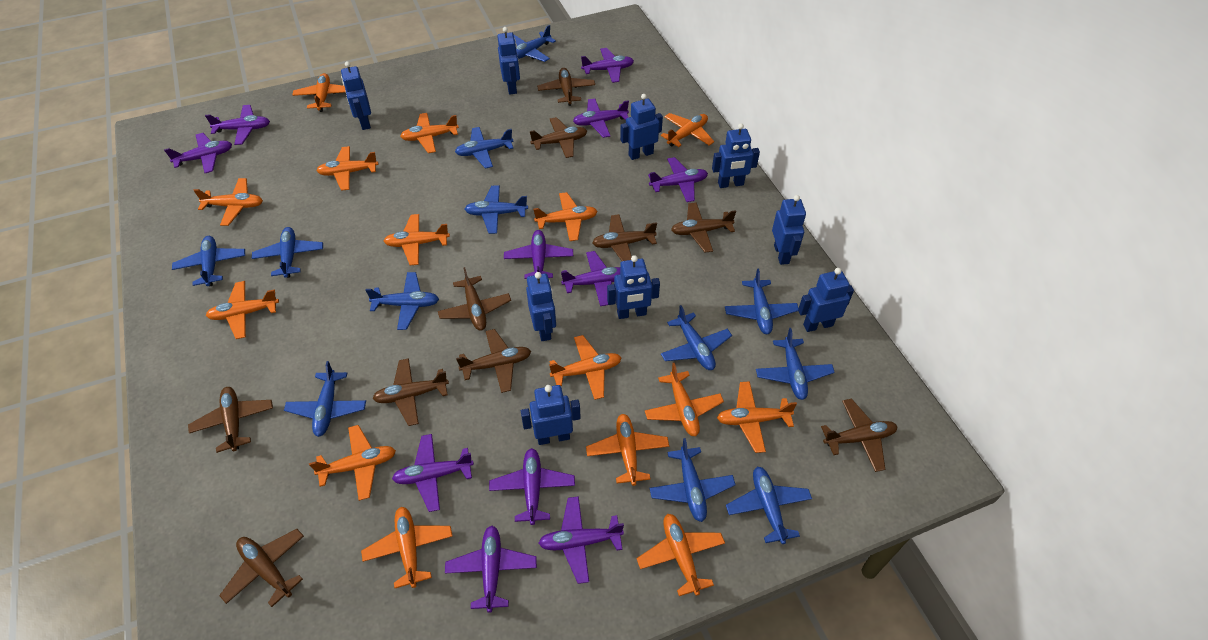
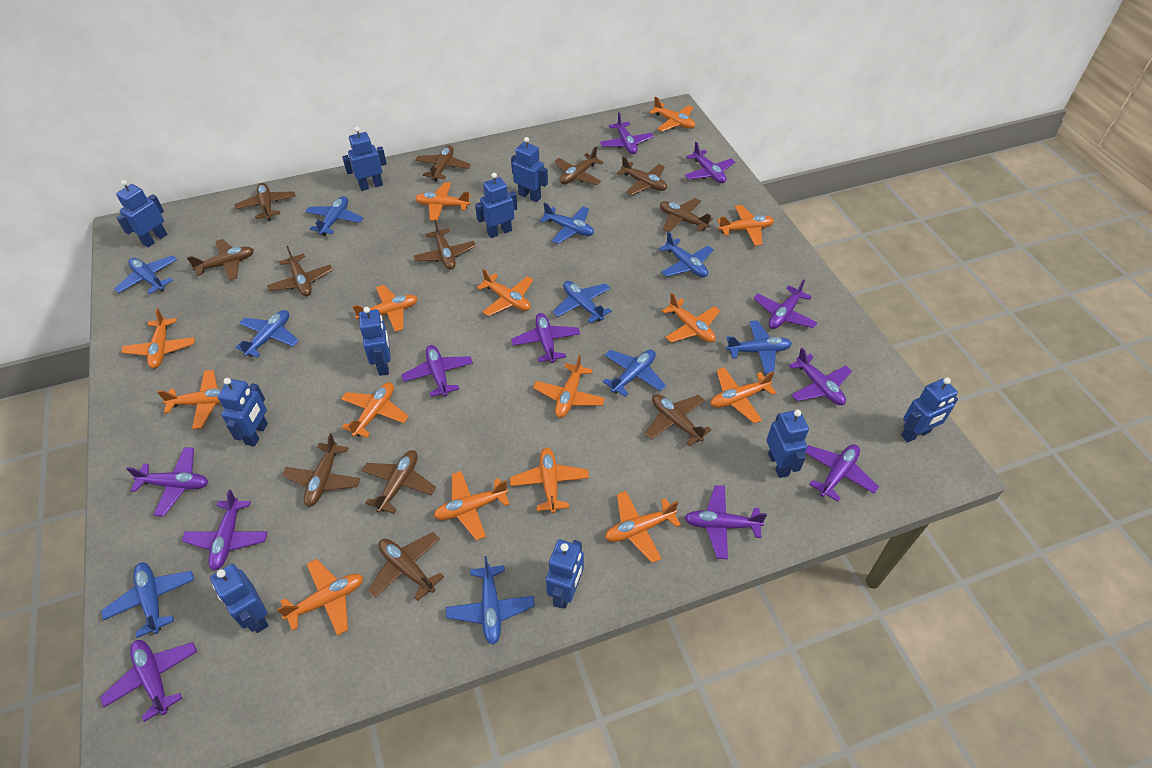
blue plane: [172,236,245,287] [252,227,323,278] [284,361,366,437] [365,272,439,330] [455,127,513,169] [465,185,528,234] [514,25,556,62] [650,438,736,522] [661,305,732,370] [725,269,799,334] [726,467,812,544] [756,328,834,400] = 12 -> [101,562,194,638] [114,255,177,294] [235,310,299,358] [305,196,363,236] [446,556,535,645] [540,202,594,244] [553,281,612,323] [603,350,666,397] [659,232,714,277] [726,320,792,374] = 10
blue robot: [341,61,371,130] [497,27,520,94] [521,385,581,445] [526,272,556,341] [607,255,660,319] [620,94,663,160] [712,123,760,188] [772,195,806,265] [798,268,854,332] = 9 -> [116,180,167,247] [210,564,269,633] [217,378,268,446] [342,127,387,191] [359,307,391,376] [475,173,517,238] [511,137,548,202] [546,539,584,609] [767,410,809,478] [901,377,958,442] = 10
brown plane: [188,387,273,453] [219,529,304,607] [373,358,449,426] [438,267,511,331] [456,329,531,393] [530,117,587,158] [537,68,595,106] [592,214,657,261] [671,202,736,253] [821,399,898,472] = 10 -> [187,239,254,280] [234,183,296,221] [267,246,333,296] [282,433,360,507] [361,450,436,514] [368,532,444,601] [414,219,476,269] [415,145,471,182] [554,146,603,185] [617,156,667,195] [645,394,711,446] [660,198,713,232] = 12

